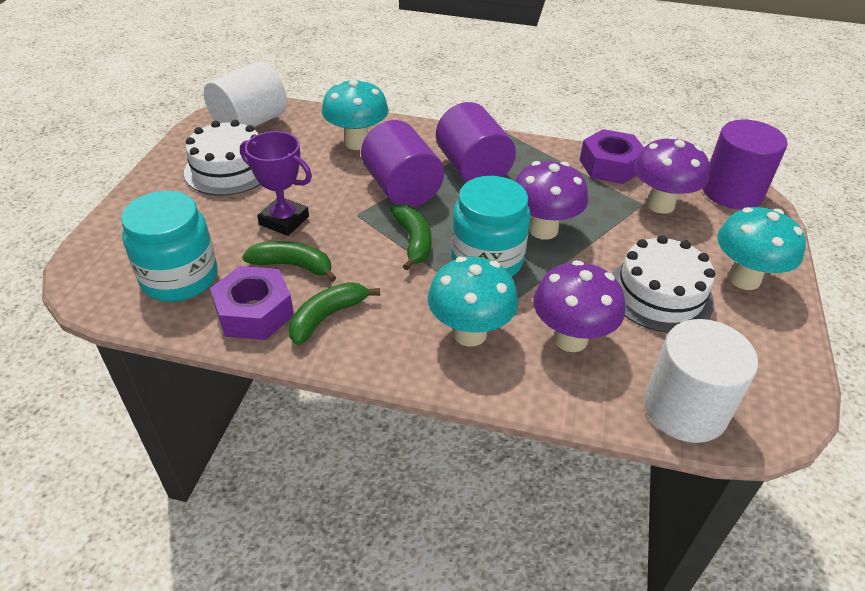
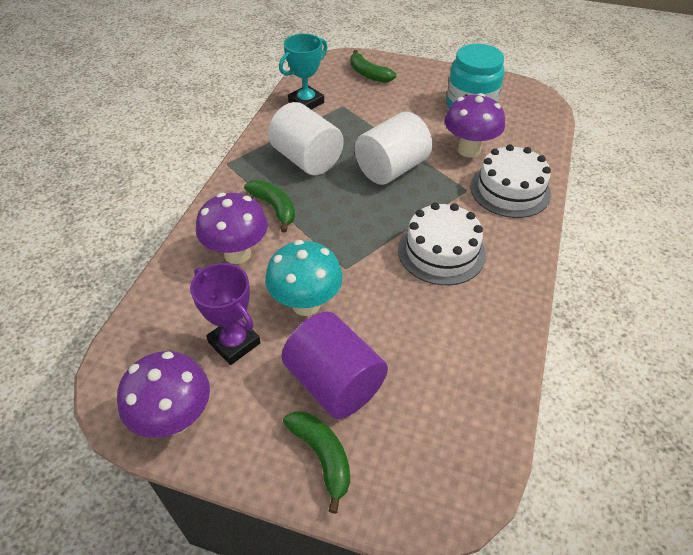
purple cylinder: [361,120,444,207] [436,102,516,183] [703,120,788,209] = 3 -> [281,312,388,419] = 1
purple nut: [210,266,294,340] [580,129,644,184] = 2 -> none = 0
turquoise jar: [121,191,217,302] [451,176,531,276] = 2 -> [446,44,505,108] = 1
turquoise mushroom: [322,79,389,150] [428,256,518,347] [717,207,806,290] = 3 -> [265,240,343,316] = 1
turquoise trophy: none = 0 -> [279,34,328,109] = 1

